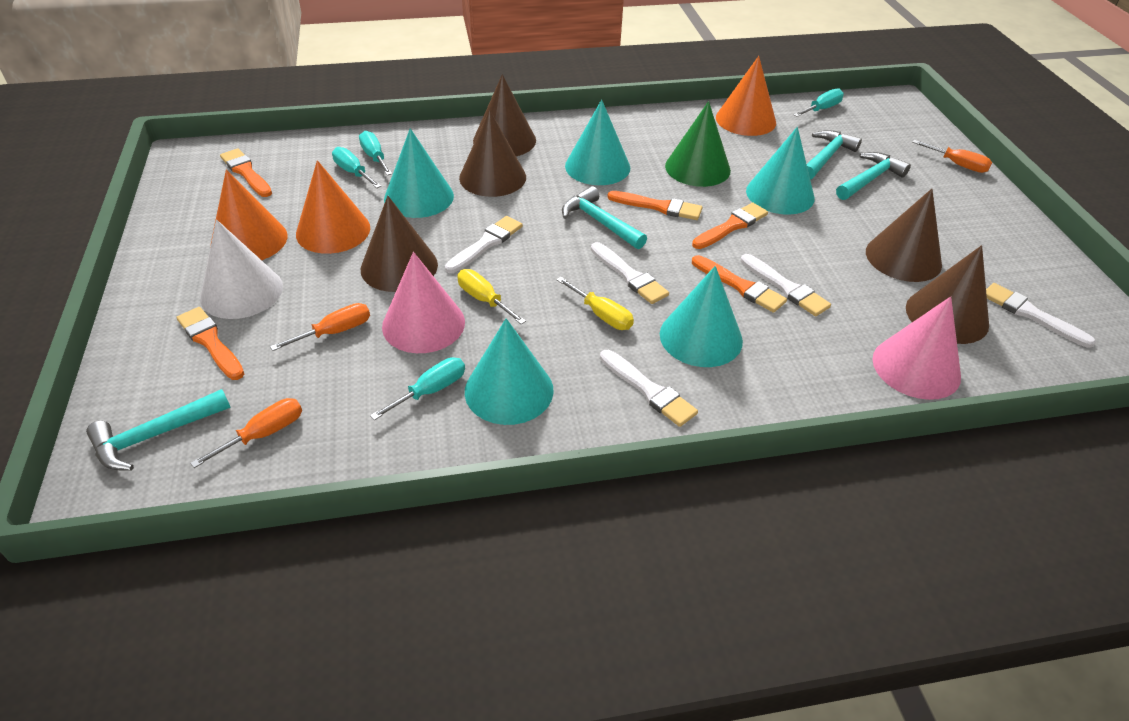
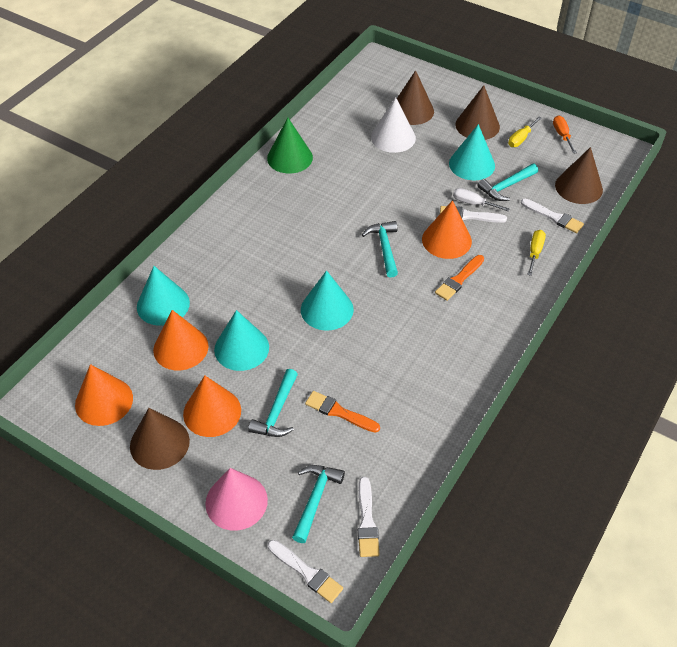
brown cone: [361,196,438,292] [459,109,526,197] [473,74,536,156] [866,189,942,282] [906,245,989,344] = 5 -> [130,408,190,470] [397,70,434,125] [455,85,500,140] [555,147,603,204] = 4
orange brush: [177,307,244,380] [220,148,272,197] [607,191,702,220] [692,203,768,249] [692,255,787,313] = 5 -> [305,391,380,433] [435,255,484,301] = 2
orange cone: [210,169,287,260] [296,160,370,254] [716,56,776,136] = 3 -> [75,364,133,426] [153,310,209,370] [183,375,241,437] [422,200,472,259] = 4
orange screwdriver: [190,398,302,468] [270,303,370,351] [912,140,992,173] = 3 -> [553,116,577,154] = 1
pink cone: [382,252,465,353] [872,296,961,400] = 2 -> [205,468,268,531] = 1
turquoise cone: [384,128,454,218] [465,318,554,425] [565,100,630,185] [660,266,743,367] [746,127,815,215] = 5 -> [137,266,190,326] [214,310,269,371] [301,270,354,331] [449,124,495,180] = 4
turquoise screwdriver: [332,147,381,188] [359,131,392,175] [370,357,465,420] [794,88,844,117] = 4 -> none = 0
white brush: [445,216,523,273] [591,242,669,304] [600,350,698,427] [740,254,831,316] [986,283,1096,348] = 5 -> [268,540,343,603] [358,477,379,557] [440,206,507,223] [521,199,584,233] = 4
white screwdriver: none = 0 -> [453,188,510,211] = 1

